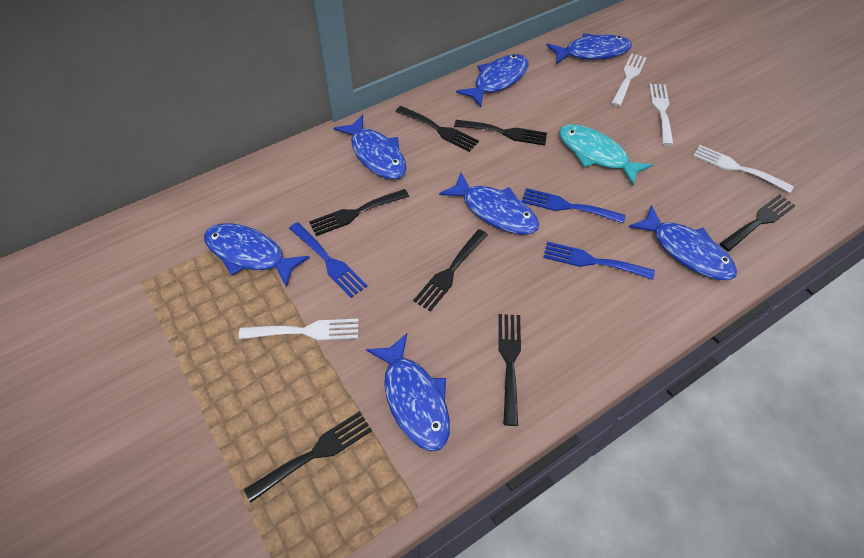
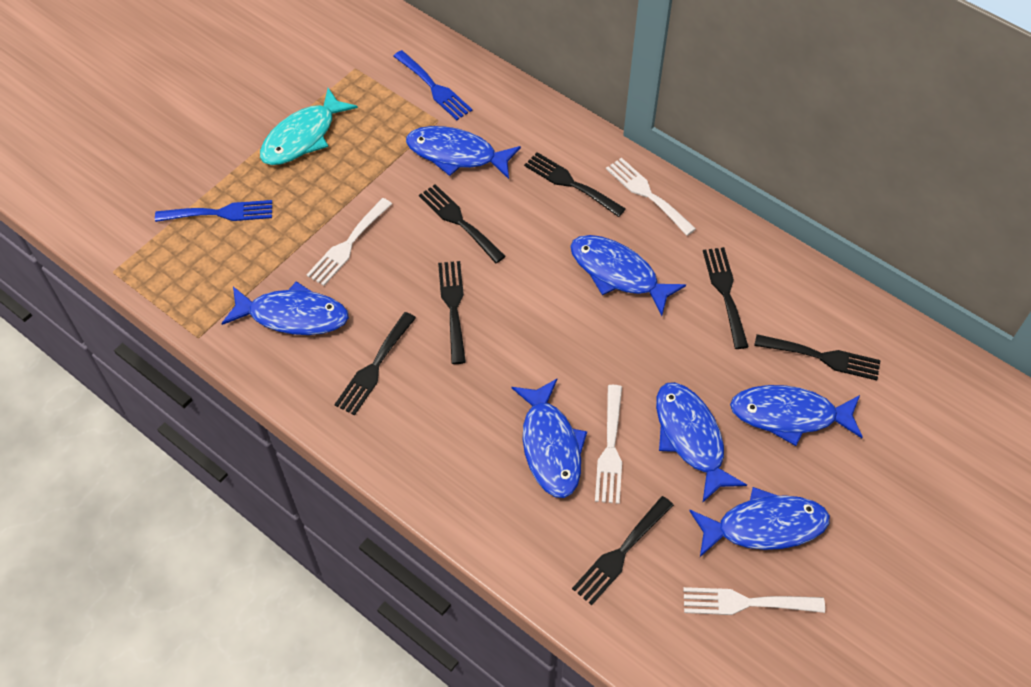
blue fork: [289,222,367,298] [522,188,626,223] [543,241,655,280] = 3 -> [155,200,272,222] [393,50,472,120] = 2

